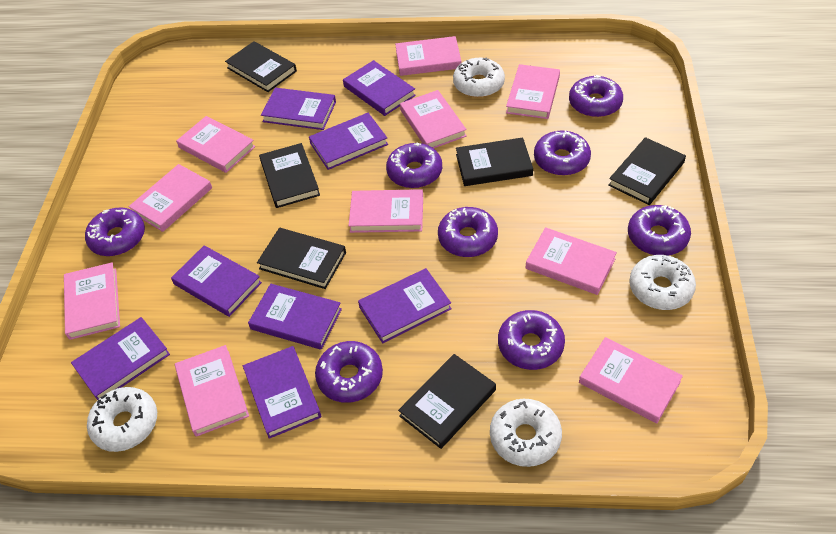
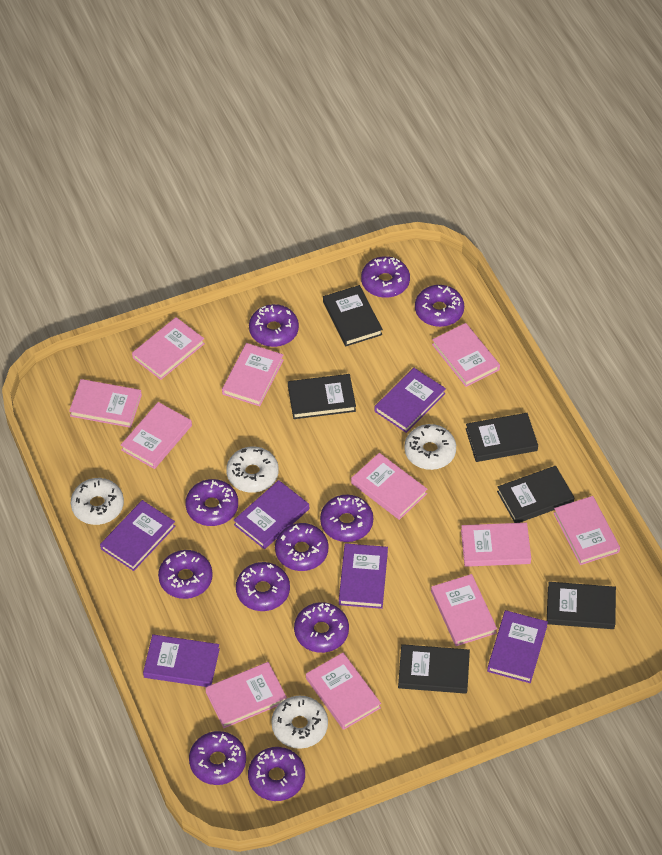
pink book: [64,262,120,340] [128,164,212,232] [175,345,249,437] [176,116,255,173] [348,189,423,233] [395,36,461,76] [400,90,467,148] [506,64,560,119] [526,227,617,295] [579,337,683,423] = 10 -> [69,379,142,428] [121,402,192,469] [132,317,205,380] [206,662,287,728] [222,343,284,406] [306,652,381,730] [351,453,427,520] [431,574,497,646] [432,323,500,387] [461,523,531,567] [553,496,620,565] = 11
purple book: [71,317,170,400] [171,245,262,317] [243,346,321,439] [248,284,342,350] [261,88,336,130] [309,113,388,170] [343,60,416,116] [358,268,452,344] = 8 -> [100,500,176,571] [143,634,220,687] [234,480,309,549] [339,543,388,609] [374,368,446,433] [487,610,548,683] = 6
purple donut: [85,207,145,256] [315,341,383,403] [386,143,442,188] [438,207,498,257] [498,310,565,370] [534,130,591,176] [569,75,623,117] [628,205,691,256] = 8 -> [158,550,213,599] [185,479,238,526] [189,731,246,785] [236,562,290,611] [248,747,305,801] [249,304,299,347] [275,523,329,571] [294,602,349,653] [320,495,373,542] [361,256,410,298] [415,285,464,327] = 11

